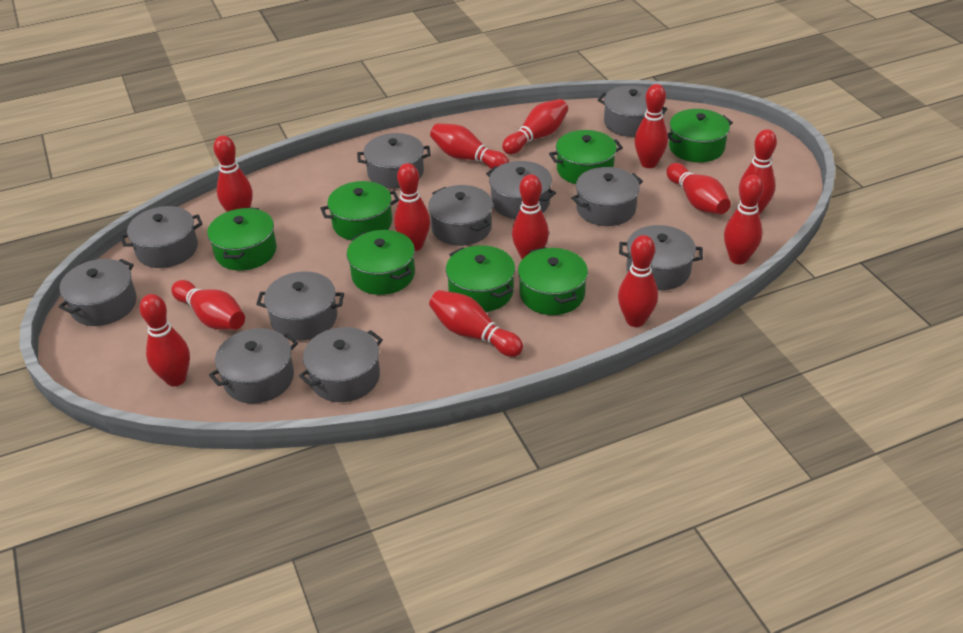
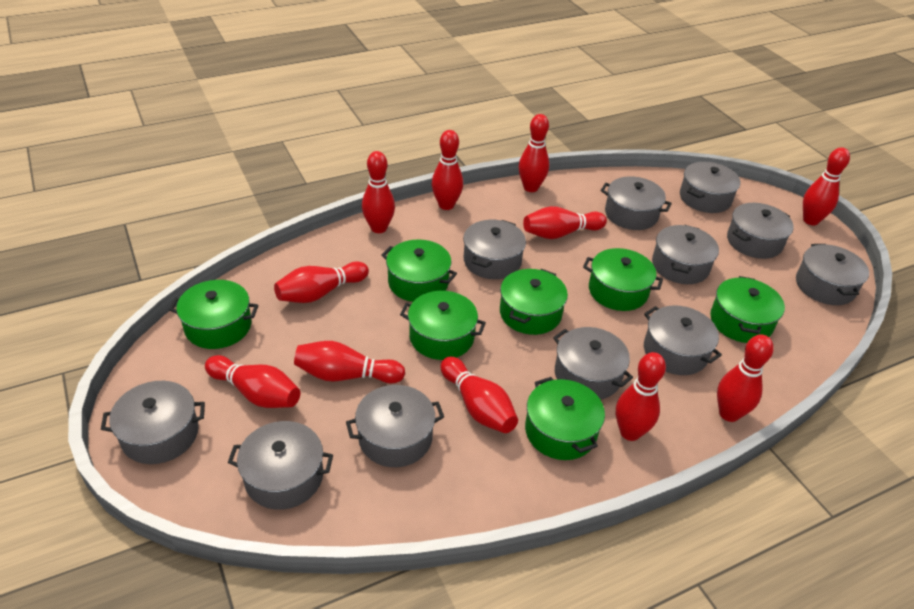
red bowling pin: [139,294,190,386] [171,280,245,330] [213,136,252,212] [394,163,430,251] [429,290,523,357] [430,123,509,169] [502,99,568,154] [512,174,549,259] [618,235,658,327] [634,84,668,168] [666,163,731,214] [724,175,764,264] [739,129,777,215] = 13 -> [205,355,300,408] [274,261,369,303] [294,341,405,383] [362,151,395,233] [432,130,463,210] [441,357,518,433] [519,114,549,192] [523,206,607,239] [616,352,666,441] [717,334,774,422] [803,147,850,225] = 11

